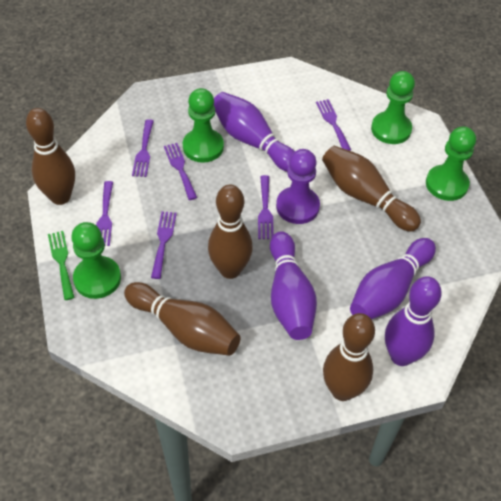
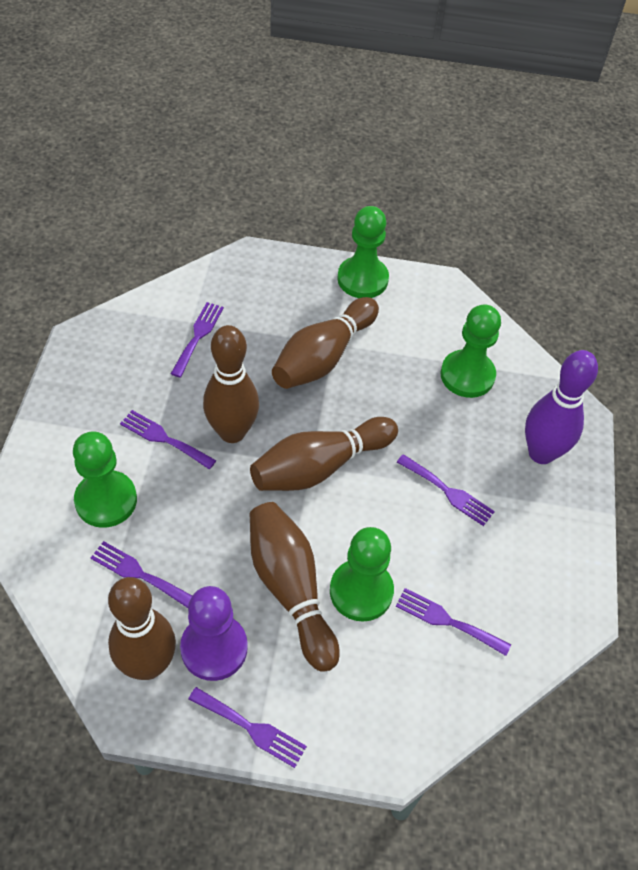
green fork: [48,231,75,300] = 1 -> none = 0
purple bowling pin: [214,92,295,172] [270,231,317,340] [350,238,436,319] [385,276,442,366] = 4 -> [525,350,598,464] = 1

